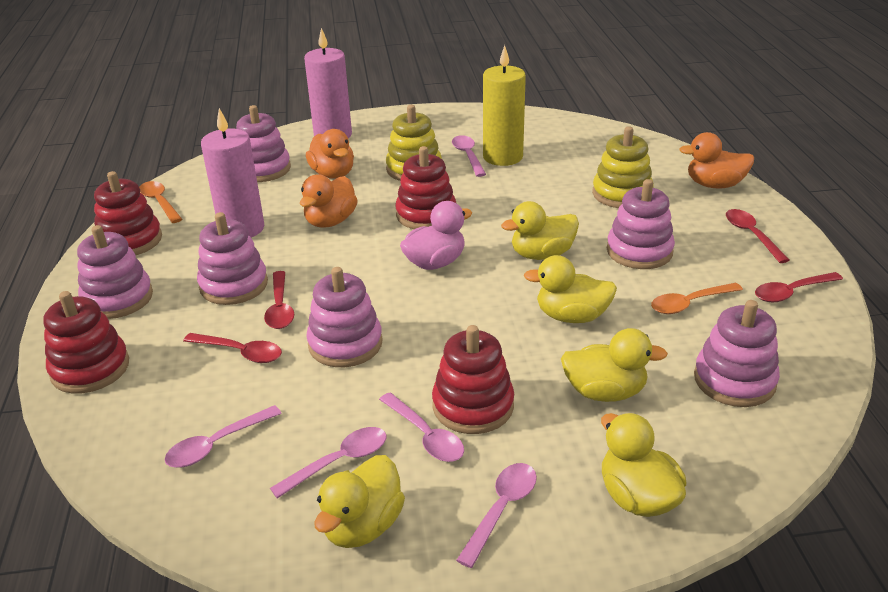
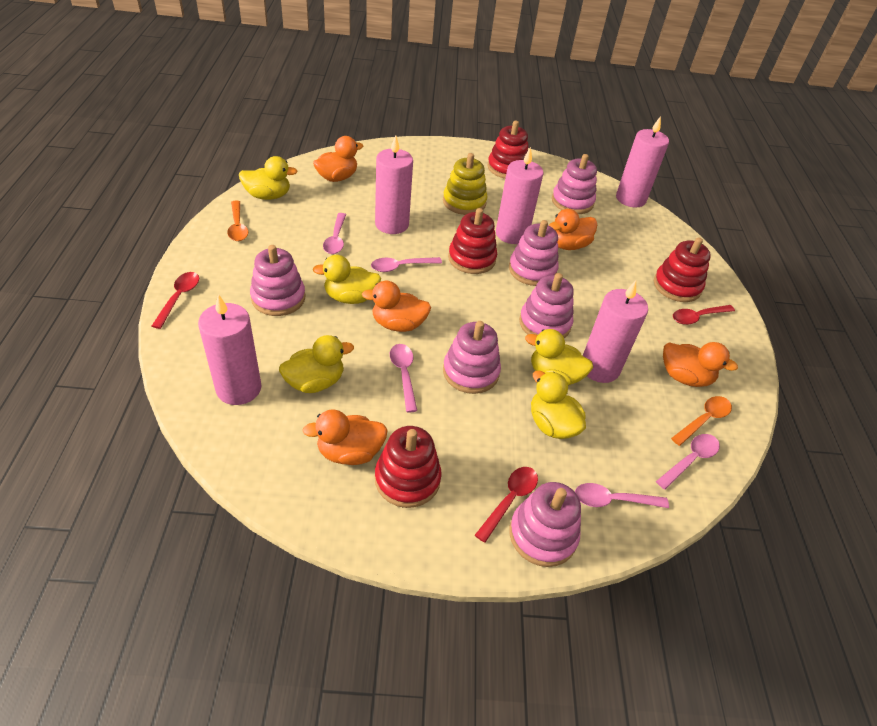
orange duck: [300,174,358,228] [306,129,354,179] [679,132,754,189] = 3 -> [302,409,388,465] [313,136,363,182] [362,281,431,332] [549,209,597,250] [663,342,738,387] = 5
pink candle: [201,108,264,237] [304,28,352,138] = 2 -> [198,294,262,405] [375,135,413,234] [496,147,544,244] [583,281,648,383] [616,116,669,208] = 5
pink duck: [400,201,472,270] = 1 -> none = 0
red spoon: [183,333,282,363] [264,271,294,329] [726,209,790,263] [755,272,843,302] = 4 -> [152,272,199,329] [475,467,538,543] [673,305,735,325] = 3
yellow candle: [483,45,526,166] = 1 -> none = 0
yellow stacking toy: [386,105,442,181] [592,126,654,208] = 2 -> [443,153,487,215] = 1

